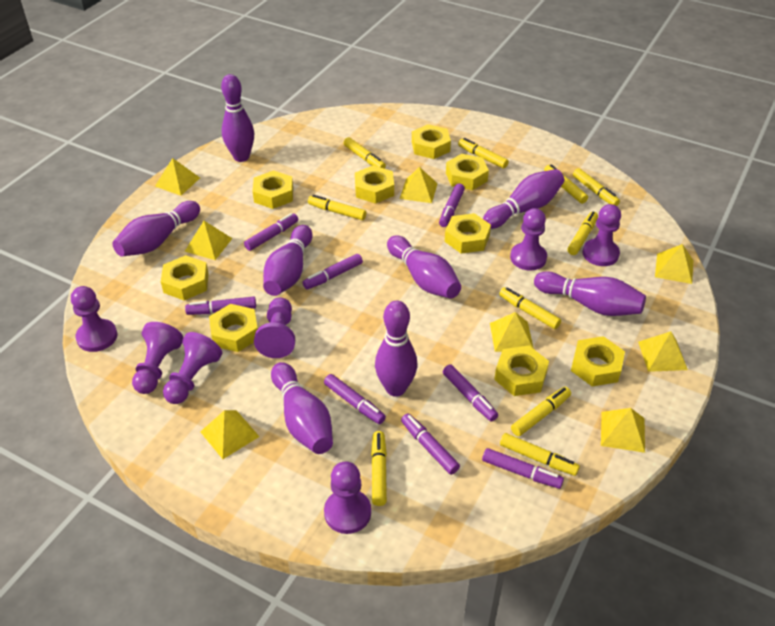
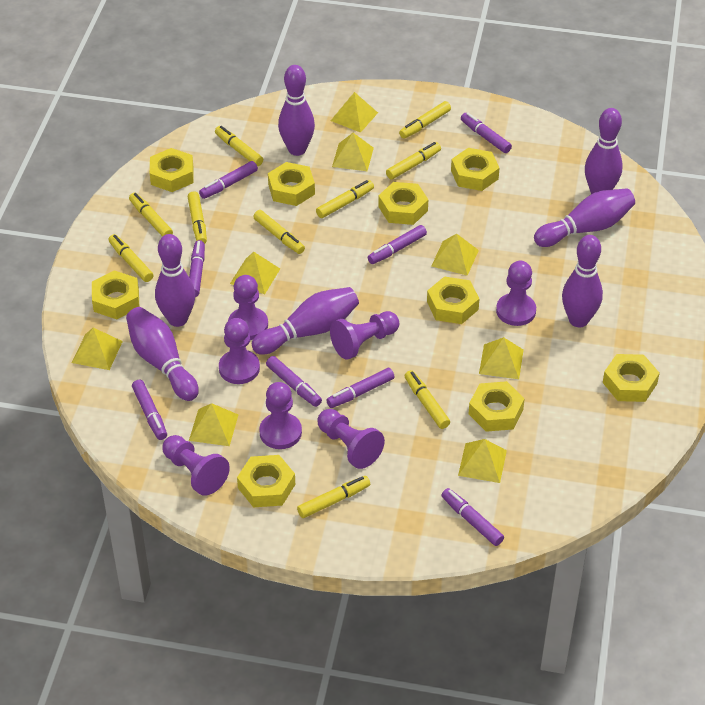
purple bowling pin: [112,201,200,257] [221,74,254,162] [263,225,312,296] [271,362,333,454] [375,301,417,397] [387,235,461,299] [483,169,564,229] [534,271,646,316] = 8 -> [126,307,199,401] [155,234,195,327] [252,287,359,355] [278,65,315,156] [534,188,635,247] [562,235,603,327] [585,108,623,194] = 7

